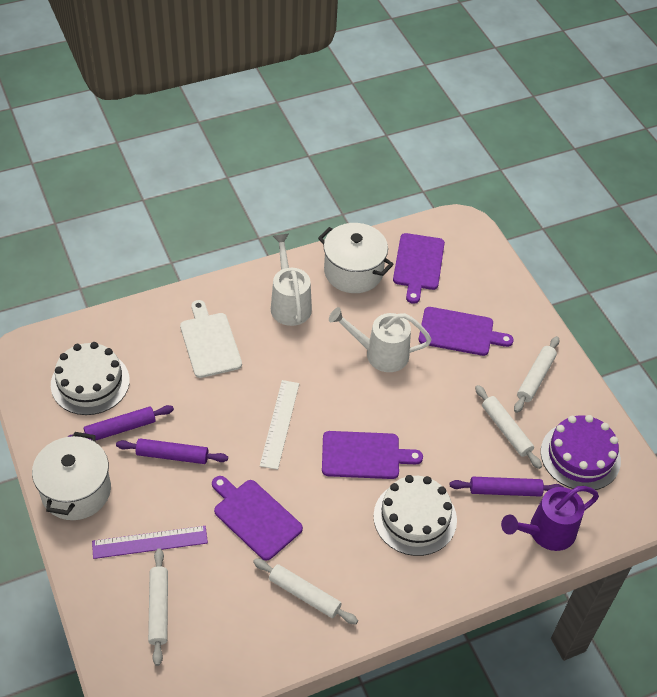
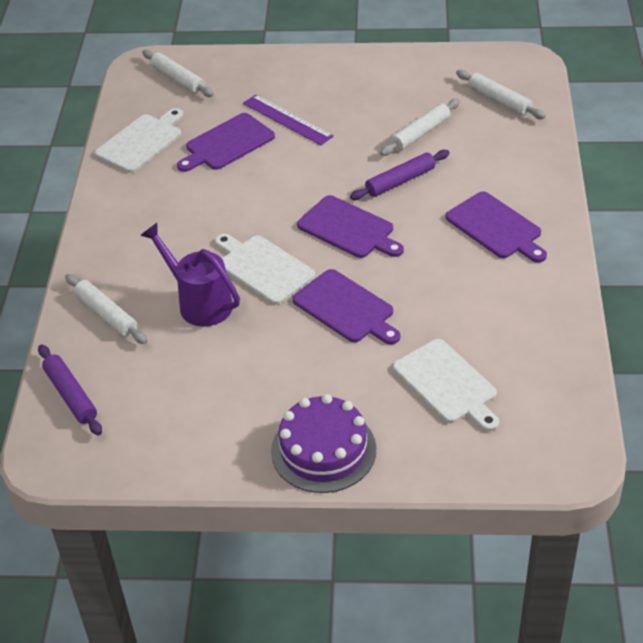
purple rolling pin: [67,405,174,441] [116,438,228,464] [450,477,563,497] = 3 -> [38,345,102,435] [350,150,450,200] = 2
white cake: [51,342,130,415] [373,475,457,556] = 2 -> none = 0
white cutting board: [180,300,242,378] = 1 -> [95,108,183,173] [215,234,315,305] [393,339,499,431] = 3
white pot: [32,432,111,520] [318,223,394,293] = 2 -> none = 0
white ruler: [260,380,299,470] = 1 -> none = 0
white watering can: [271,234,312,326] [329,307,432,372] = 2 -> none = 0

